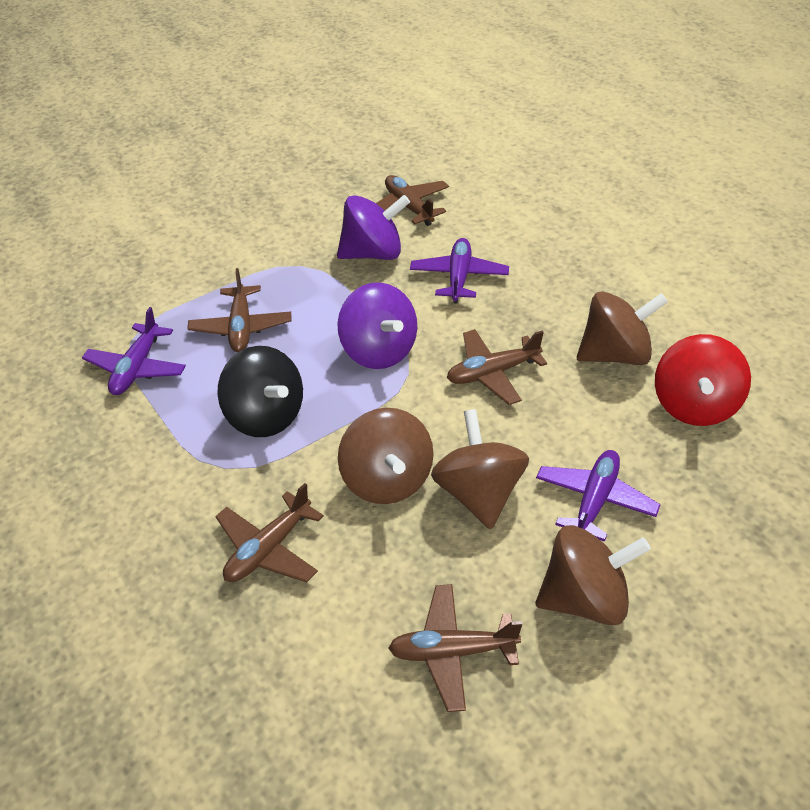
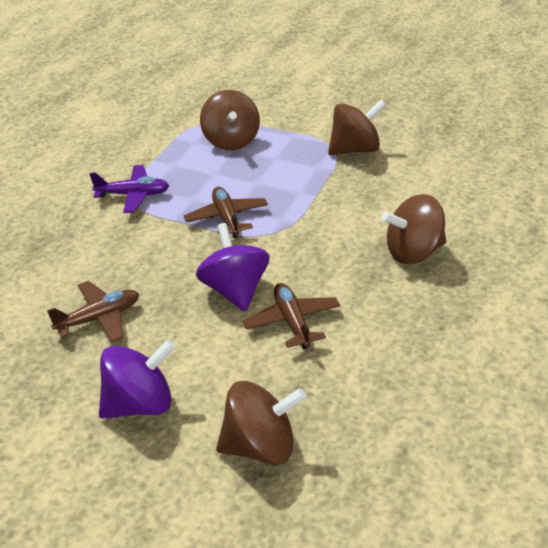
black spinning top: [217,346,303,437] = 1 -> none = 0
brown plane: [187,268,291,352] [215,483,324,582] [376,175,449,226] [388,584,522,712] [447,329,547,405] = 5 -> [47,281,139,343] [184,187,268,238] [243,283,340,349] = 3
purple plane: [82,307,186,395] [410,238,509,304] [536,450,661,542] = 3 -> [89,165,169,213] = 1
red spinning top: [655,334,751,426] = 1 -> none = 0

